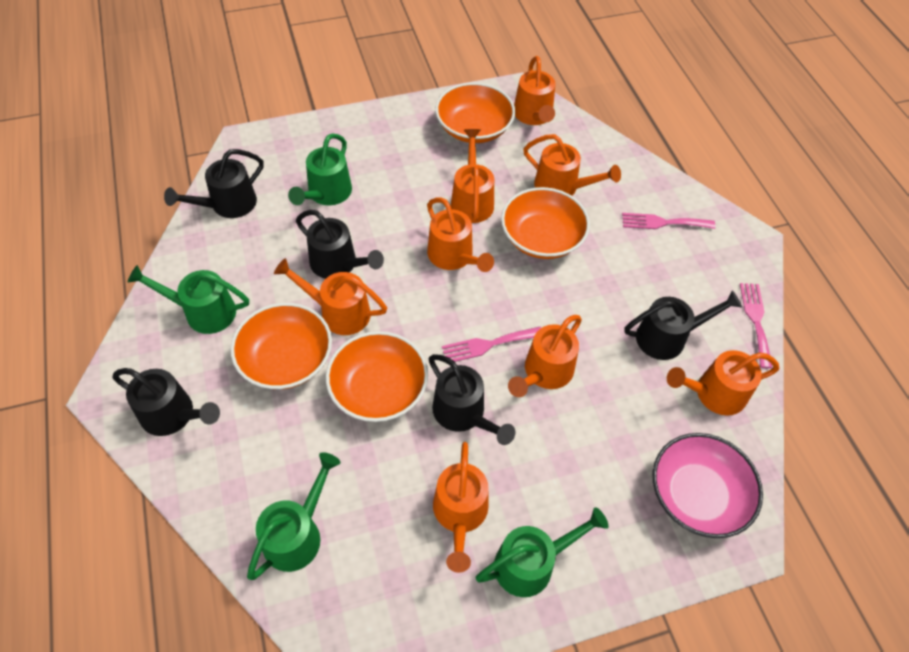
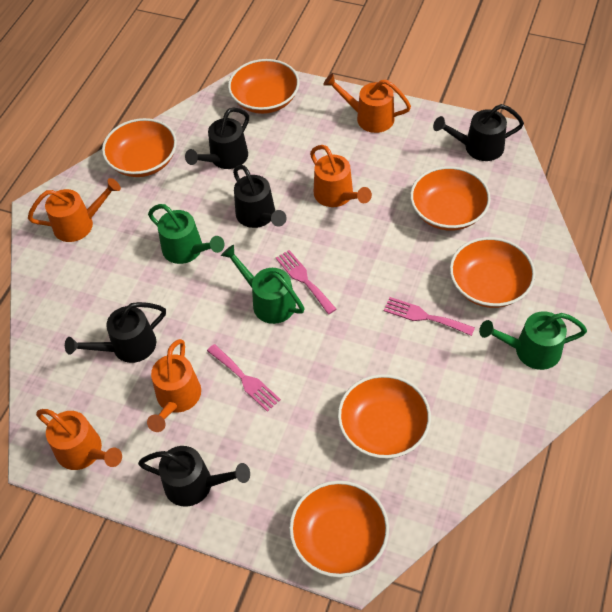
green watering can: [128,265,249,334] [247,452,341,580] [288,133,352,205] [476,507,609,597] = 4 -> [148,204,224,264] [221,245,304,324] [479,311,587,370] = 3
orange bowl: [230,303,332,389] [326,331,428,422] [435,82,515,143] [501,187,590,259] = 4 -> [102,118,177,177] [228,59,299,114] [289,481,389,578] [338,374,431,459] [410,166,491,230] [450,237,535,308] = 6
orange watering can: [274,258,387,335] [427,197,494,272] [433,442,489,573] [451,129,494,223] [508,315,582,397] [514,56,555,125] [523,134,621,196] [667,350,779,416] = 8 -> [28,178,121,242] [36,409,122,470] [147,339,201,432] [310,145,372,207] [323,73,411,133] = 5
pink bowl: [652,433,763,538] = 1 -> none = 0

